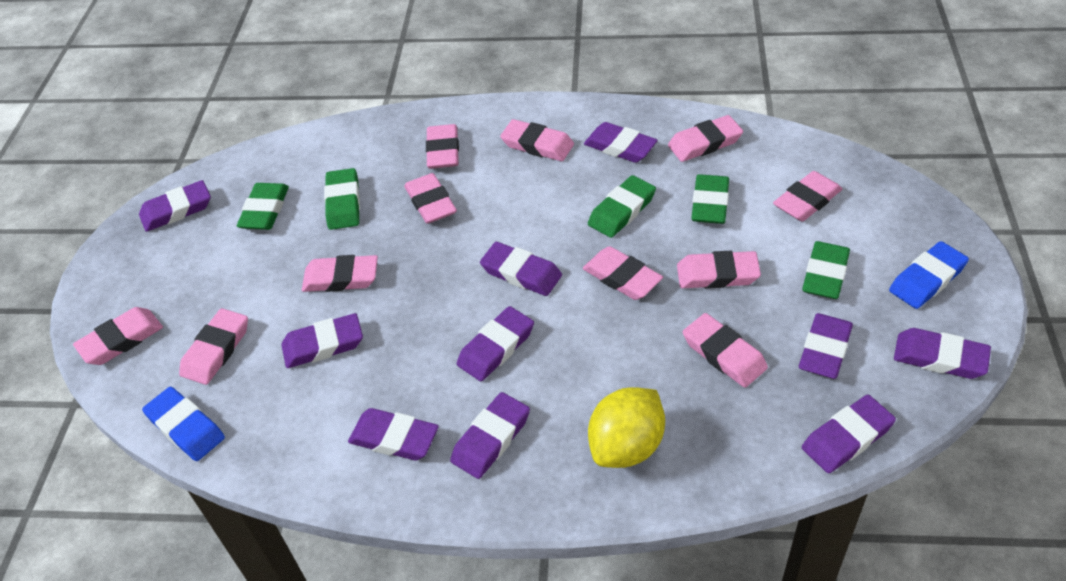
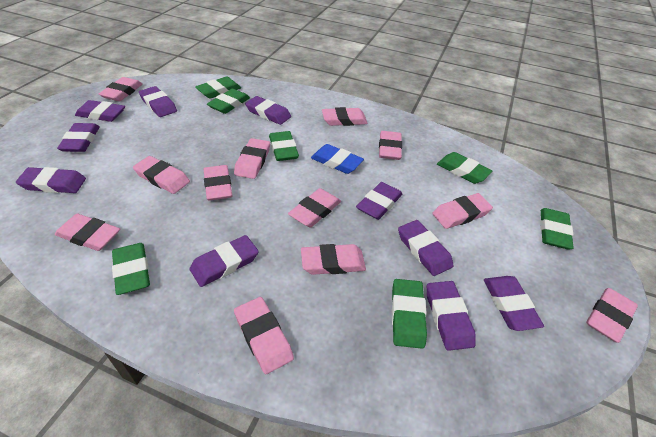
blue eraser: [142,387,225,461] [889,241,969,309] = 2 -> [311,144,364,174] = 1
green eraser: [237,183,289,230] [324,168,360,230] [588,175,656,238] [691,174,729,224] [802,241,850,299] = 5 -> [112,243,150,295] [195,77,241,99] [207,89,250,114] [269,131,299,161] [392,279,427,349] [437,152,492,184] [540,208,574,249] = 7
pink eraser: [73,307,163,365] [179,308,248,385] [302,255,378,292] [404,173,457,224] [426,124,459,169] [500,119,574,161] [583,246,663,300] [668,115,743,162] [677,251,761,289] [683,313,768,388] [773,171,842,222] = 11 -> [55,214,120,251] [99,77,143,101] [133,156,190,194] [204,165,232,201] [234,138,270,179] [234,297,294,374] [288,188,341,227] [301,244,366,275] [322,107,368,126] [379,131,402,160] [432,193,493,229] [586,288,638,343] = 12
yellow lemon: [588,387,665,468] = 1 -> none = 0

